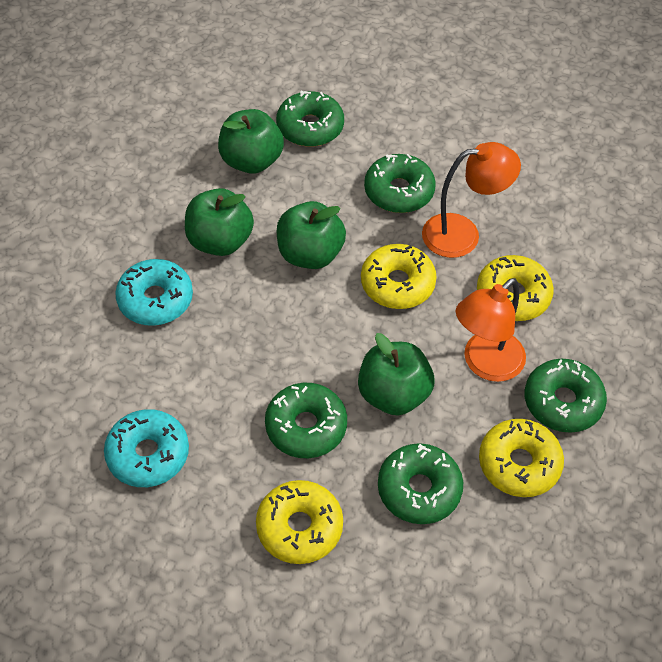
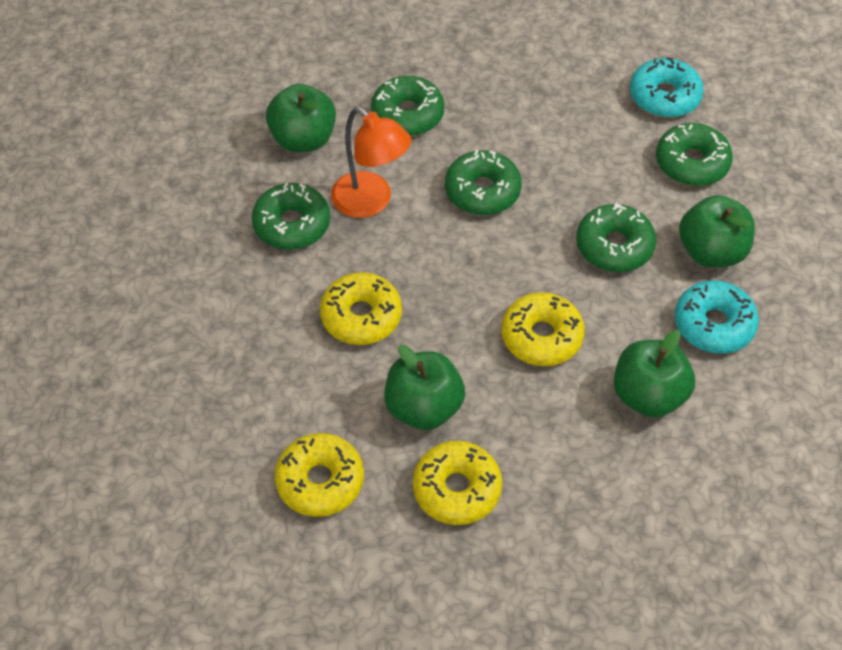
orange lamp: [422,142,521,258] [456,278,526,382] = 2 -> [331,107,411,218] = 1

